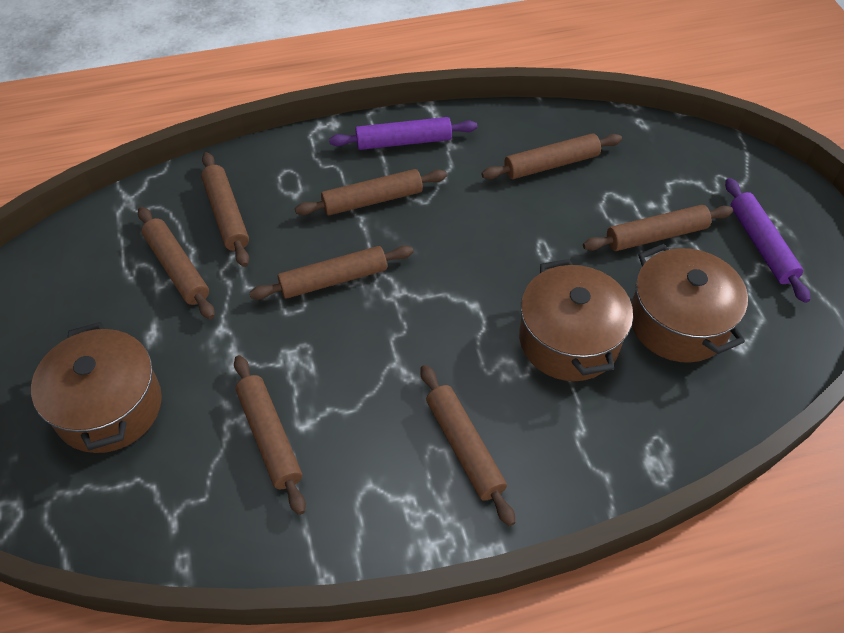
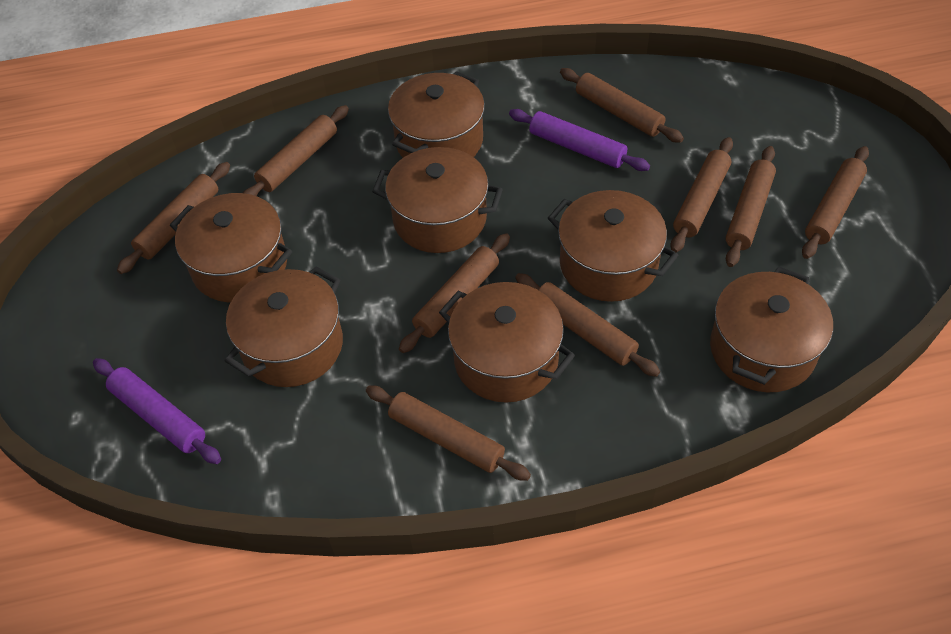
brown pot: [31,322,162,453] [519,259,633,381] [631,244,748,363] = 3 -> [170,193,292,302] [225,266,343,387] [372,147,503,253] [388,71,485,157] [439,282,575,403] [548,190,678,302] [710,266,833,392] = 7
brown rolling pin: [138,207,215,319] [201,152,249,267] [234,355,306,515] [249,245,413,300] [295,169,447,215] [421,365,515,526] [481,133,622,179] [583,205,733,251] = 8 -> [117,162,230,274] [243,105,349,196] [366,386,531,481] [399,233,510,353] [515,273,660,377] [560,68,684,143] [670,137,733,253] [726,146,776,267] [802,146,869,259] = 9

